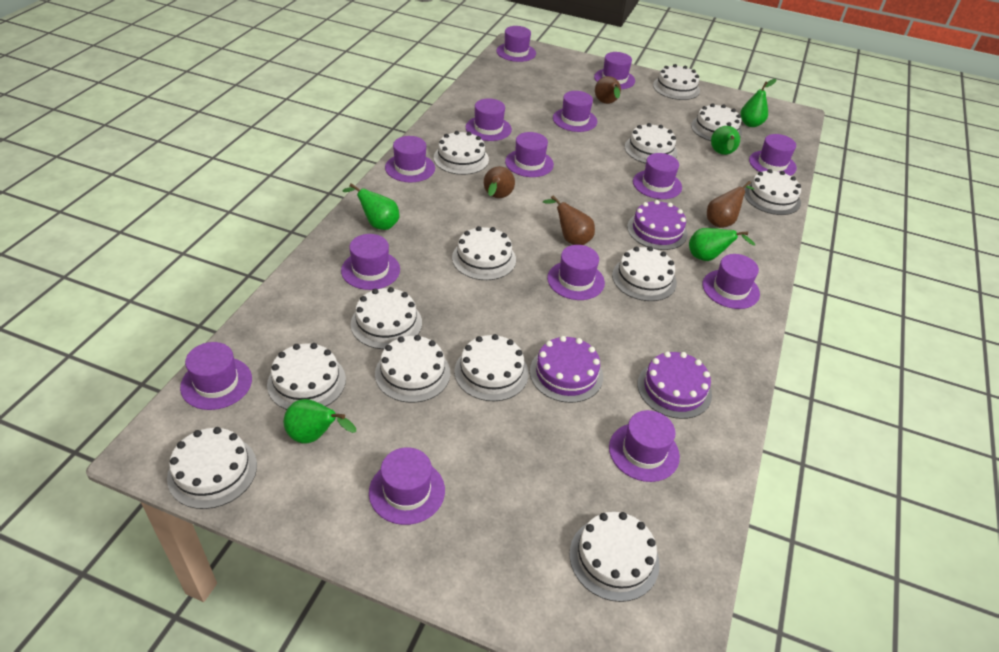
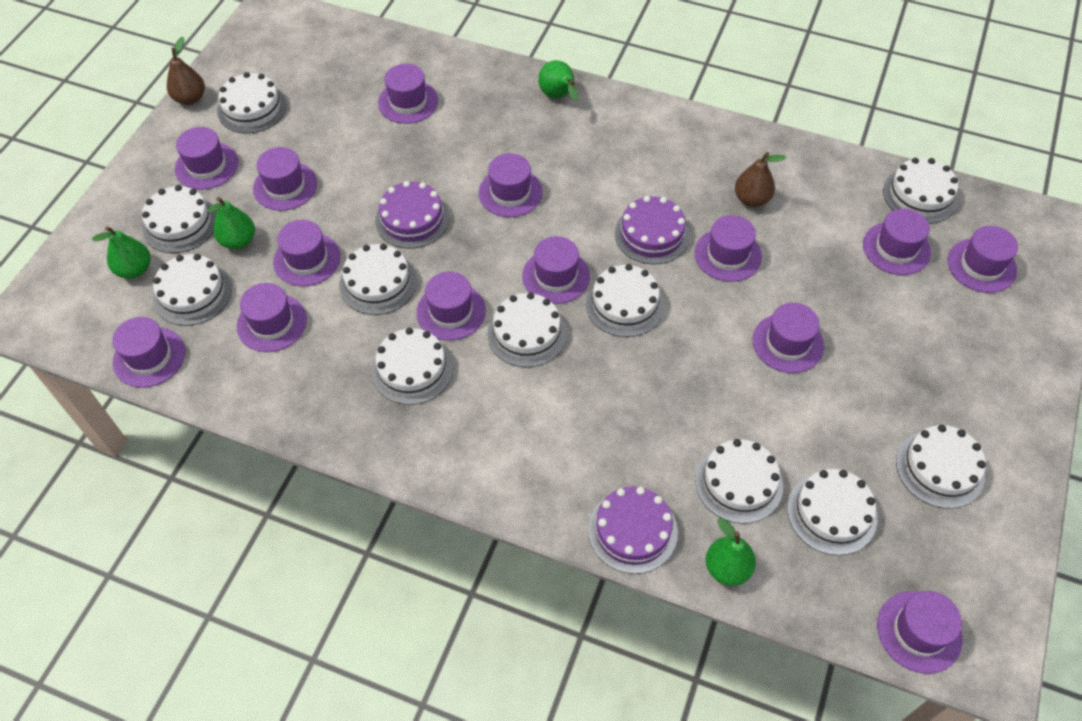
brown pear: [484,166,515,198] [543,196,595,245] [595,76,621,104] [707,181,754,228] = 4 -> [167,37,205,105] [735,152,786,207] = 2
green pear: [283,399,356,444] [342,183,399,230] [689,228,755,261] [711,126,740,155] [741,79,777,127] = 5 -> [92,226,151,279] [208,197,255,249] [538,60,578,101] [706,518,756,586] = 4
white cake: [167,427,257,509] [267,343,346,410] [351,287,422,349] [375,335,450,403] [434,131,489,175] [452,226,516,280] [454,334,529,401] [570,512,660,602] [612,246,677,301] [625,123,677,164] [653,64,700,100] [691,104,742,141] [744,169,801,215] = 13 -> [142,185,217,253] [153,254,232,326] [217,72,287,134] [339,244,417,315] [372,328,453,405] [487,292,567,367] [586,264,664,337] [695,439,783,524] [787,469,877,555] [883,158,958,224] [896,425,986,509] = 11

